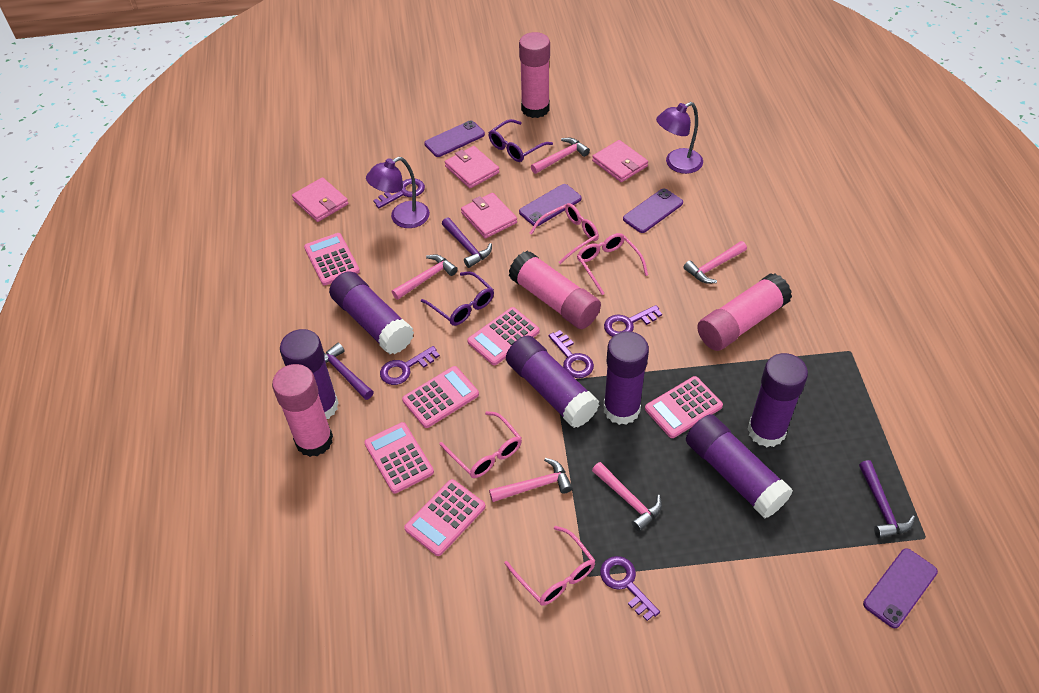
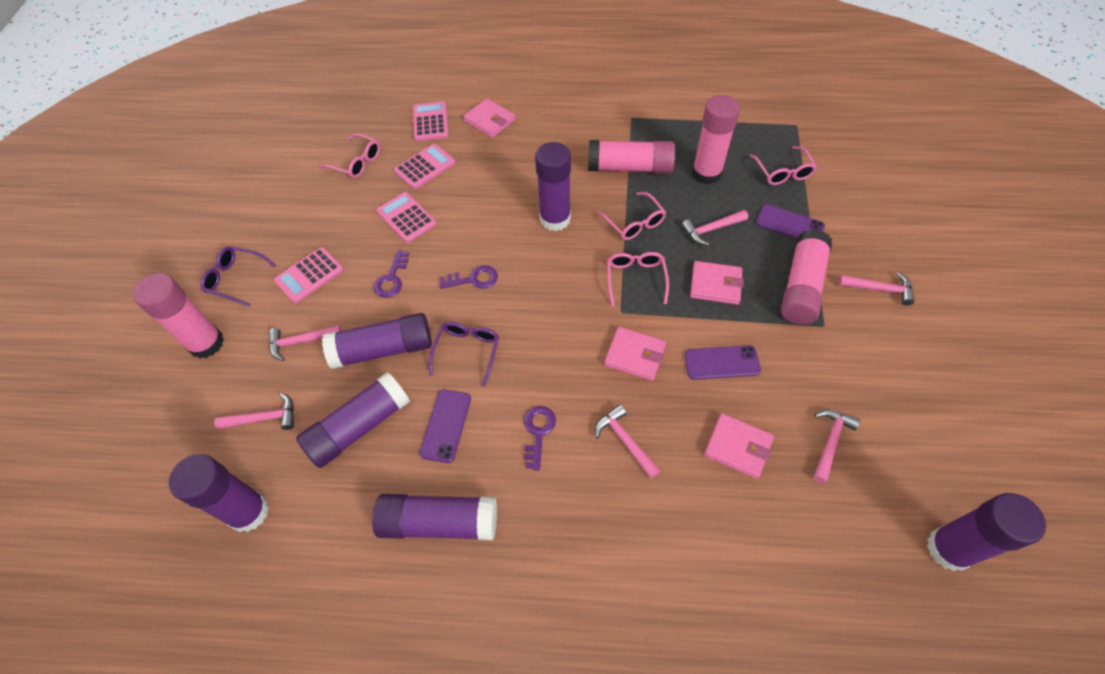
pink calculator: [304,233,360,285] [364,422,434,494] [402,366,479,428] [404,479,486,556] [467,307,540,365] [645,376,723,438] = 6 -> [274,247,344,303] [376,192,437,243] [394,144,455,189] [413,101,449,141] = 4
pink hammer: [392,254,458,300] [489,458,573,502] [531,138,590,174] [592,462,662,532] [683,241,747,284] = 5 -> [214,393,294,430] [268,325,342,361] [595,404,660,478] [682,210,748,246] [813,409,860,484] [838,272,914,306] = 6
purple hammer: [324,343,374,400] [442,217,492,268] [859,460,915,539] = 3 -> none = 0
purple key: [373,178,425,208] [380,346,440,385] [548,330,594,378] [600,556,660,621] [604,305,662,337] = 5 -> [374,250,409,298] [439,265,498,289] [524,406,556,470] = 3
purple lamp: [366,157,430,228] [656,102,703,174] = 2 -> none = 0
purple phone: [424,120,485,157] [519,184,582,226] [623,189,683,233] [863,548,938,628] = 4 -> [419,389,471,463] [684,345,761,380] [756,204,825,239] = 3

